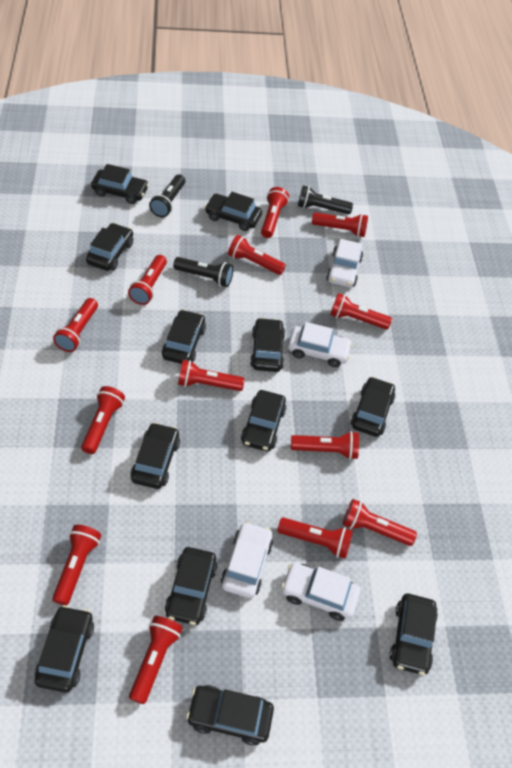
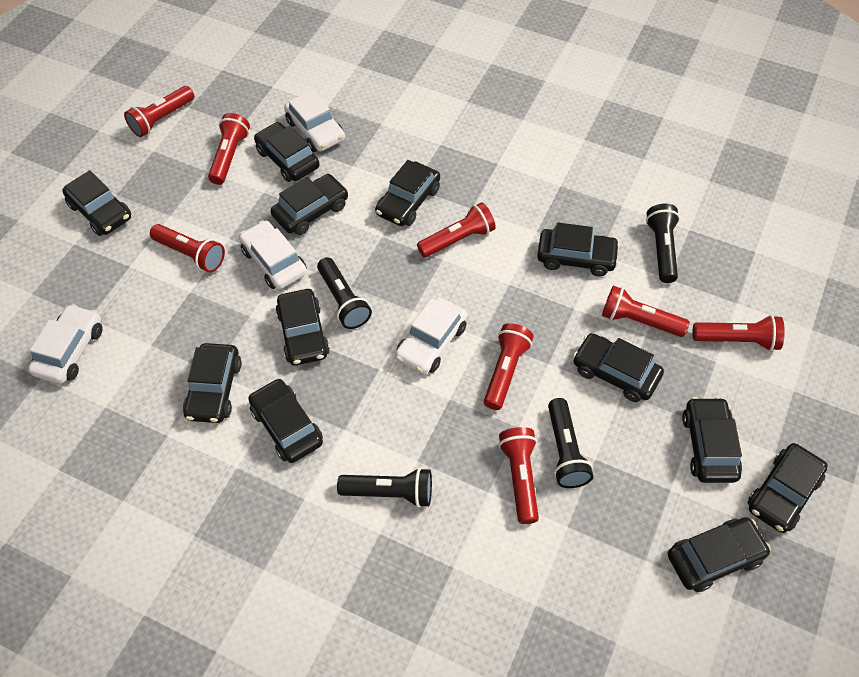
black flashlight: [149,174,185,217] [173,257,233,287] [298,185,353,214] = 3 -> [317,257,372,329] [337,468,432,508] [548,398,593,488] [646,203,680,283] = 4
red flashlight: [52,525,101,605] [53,298,98,352] [81,386,125,454] [128,255,167,305] [129,616,183,704] [178,360,245,391] [228,235,286,275] [261,187,289,238] [278,518,353,559] [291,431,359,460] [312,212,368,237] [330,293,392,330] [343,499,417,546] = 13 -> [124,86,194,137] [150,224,225,273] [208,113,250,185] [417,202,496,258] [484,323,534,410] [499,427,539,524] [602,286,690,337] [692,315,785,351] = 8

